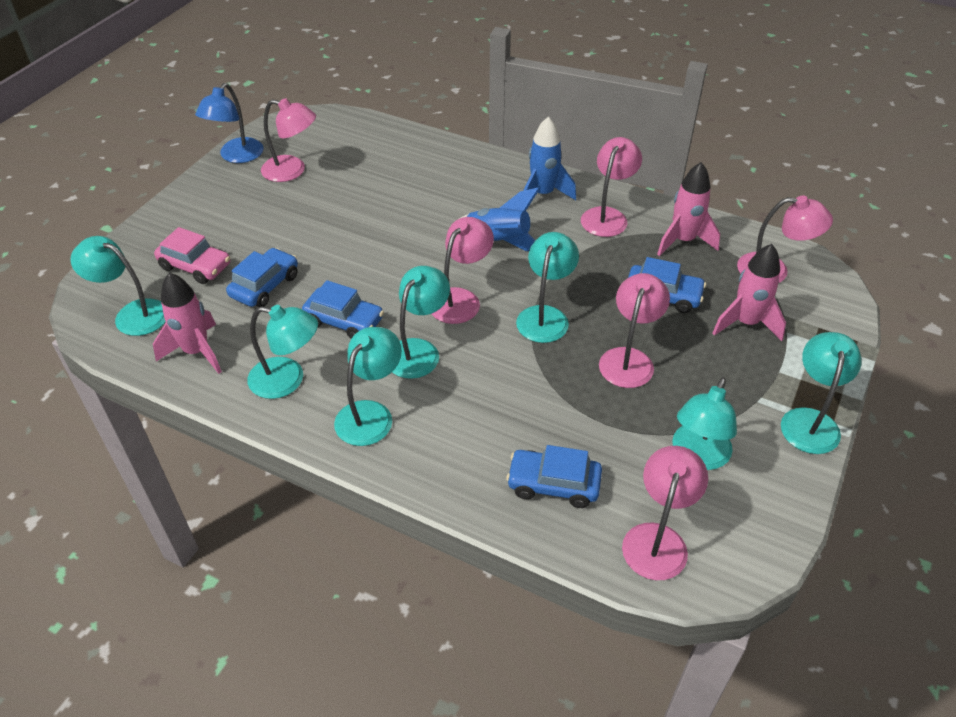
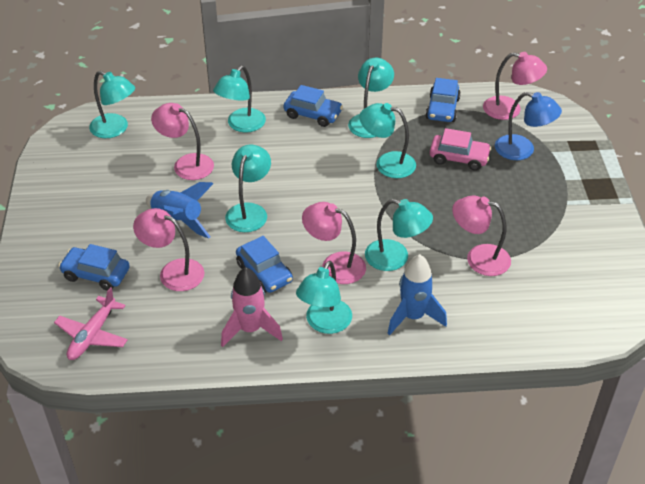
pink lamp: [261,98,316,182] [432,217,494,324] [581,137,642,237] [599,273,670,388] [622,446,708,580] [737,195,833,283] = 6 -> [133,208,205,291] [151,103,214,180] [302,202,366,284] [452,195,511,276] [483,52,547,120] = 5
pink plane: none = 0 -> [54,287,128,360] = 1
pink rocket: [153,273,222,374] [657,162,720,256] [712,244,786,341] = 3 -> [221,267,283,347] = 1

